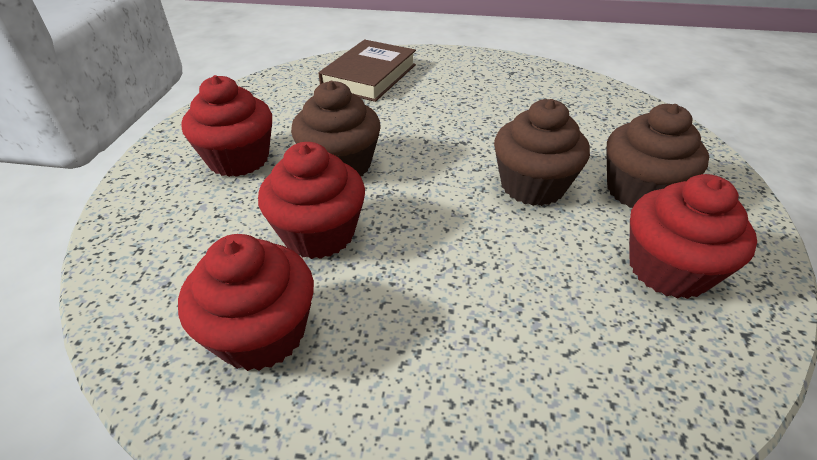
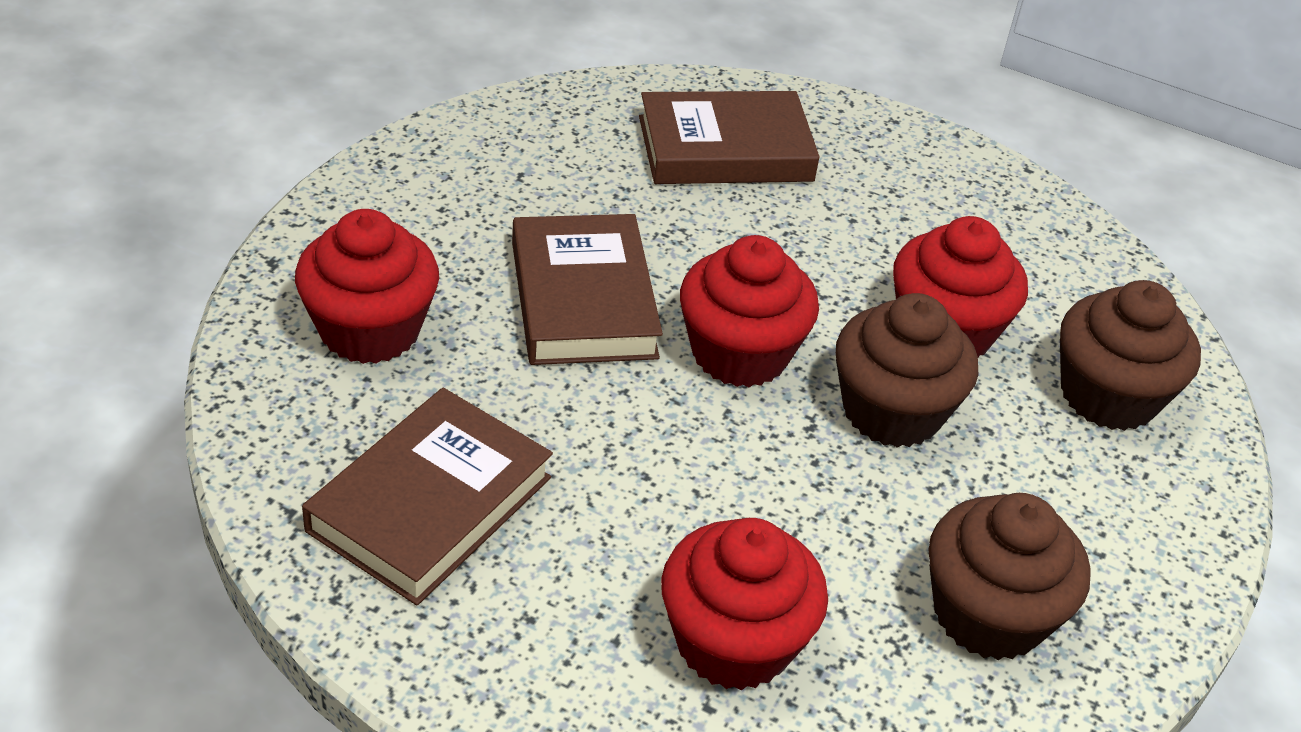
brown book: [318,40,416,102] = 1 -> [302,388,553,606] [512,214,663,365] [639,91,820,184] = 3

